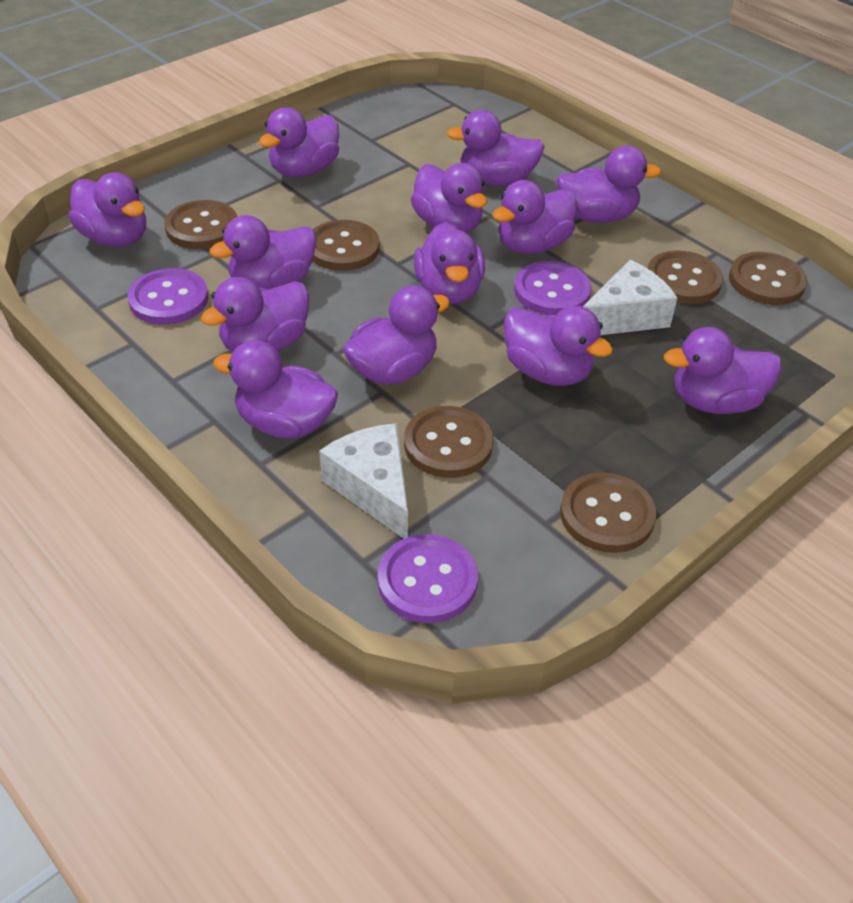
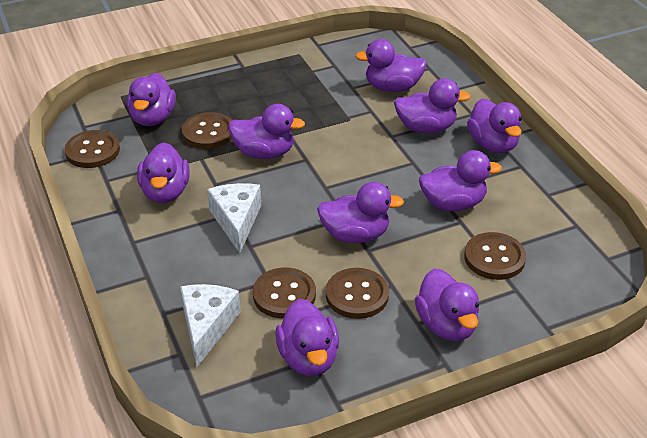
brown button: [164,200,237,249] [313,220,380,271] [404,406,493,478] [560,472,656,553] [647,250,723,304] [729,252,807,305] = 6 -> [64,130,120,168] [182,112,232,149] [253,268,316,319] [326,268,389,319] [464,232,526,280] = 5
purple button: [128,268,209,325] [378,534,478,623] [514,261,591,315] = 3 -> none = 0
purple duck: [69,173,146,247] [200,277,309,352] [209,215,316,289] [213,340,338,438] [259,107,339,177] [343,285,450,385] [411,163,487,233] [414,222,485,304] [446,110,545,186] [492,180,577,254] [504,306,613,386] [557,146,662,223] [664,327,781,414] = 13 -> [127,73,176,126] [137,142,190,203] [228,104,305,159] [275,299,339,376] [317,182,404,243] [355,39,427,92] [394,78,471,133] [415,268,479,341] [419,150,502,211] [467,98,522,153] = 10

